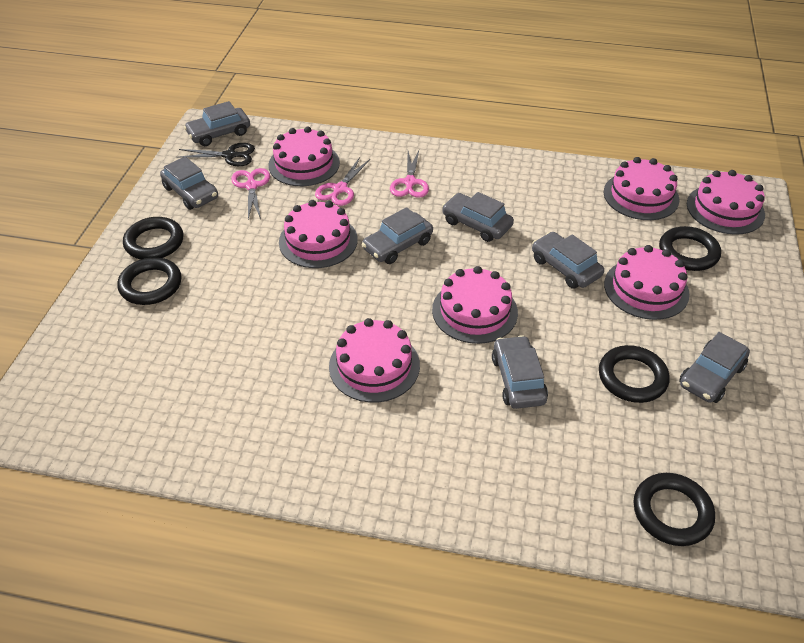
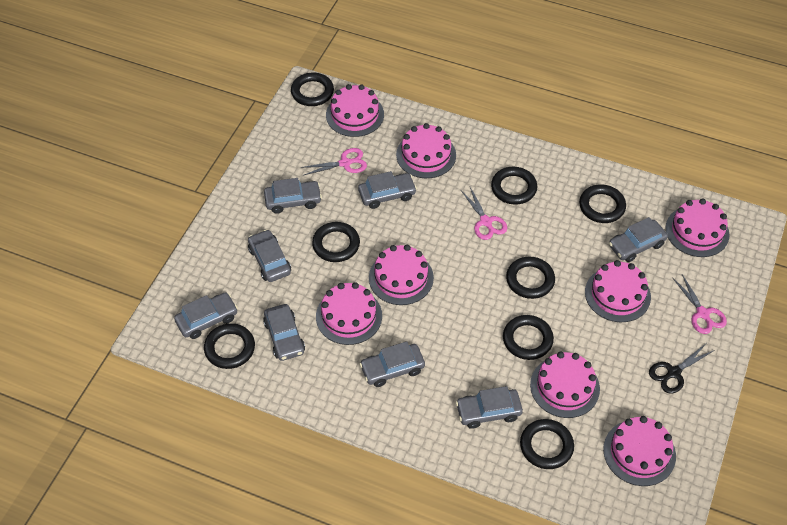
black ring: [117,257,181,305] [123,217,183,259] [599,345,669,403] [634,473,715,546] [659,226,721,271] = 5 -> [204,323,255,369] [291,73,334,106] [312,222,360,262] [491,167,537,205] [503,315,554,360] [506,257,555,299] [520,419,574,469] [579,184,626,223] = 8
grey car: [160,157,218,210] [184,101,250,146] [362,207,433,264] [442,192,514,242] [492,335,548,409] [532,232,604,289] [679,332,750,403] = 7 -> [174,292,238,339] [248,229,291,282] [263,304,305,361] [264,178,322,214] [358,171,417,209] [360,341,425,387] [456,386,523,429] [609,217,668,262] = 8
pink cake: [268,127,340,186] [279,200,358,268] [329,318,420,403] [432,266,518,344] [604,157,679,220] [604,245,690,320] [687,170,765,235] = 7 -> [316,282,382,345] [326,84,384,137] [369,245,434,305] [396,123,456,178] [530,352,600,418] [585,260,651,322] [603,416,676,486] [665,199,730,257] = 8

